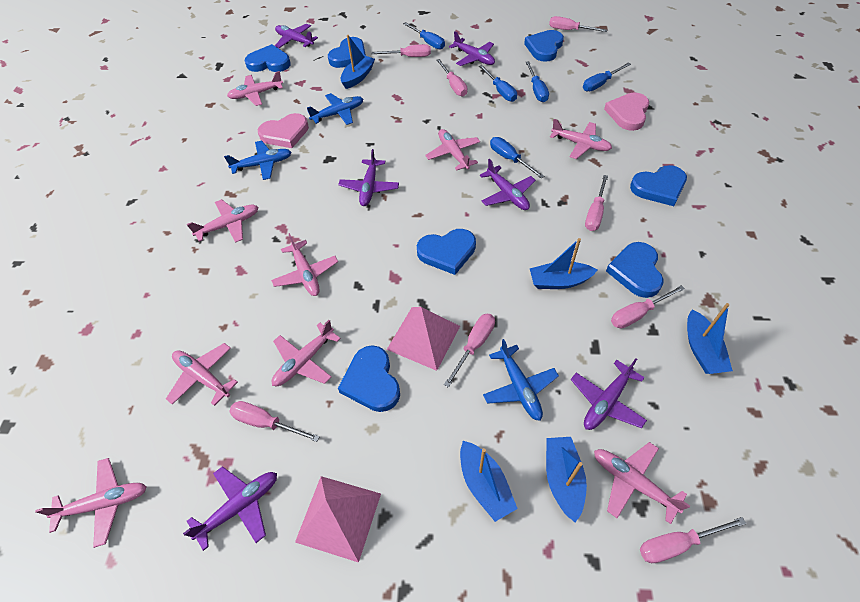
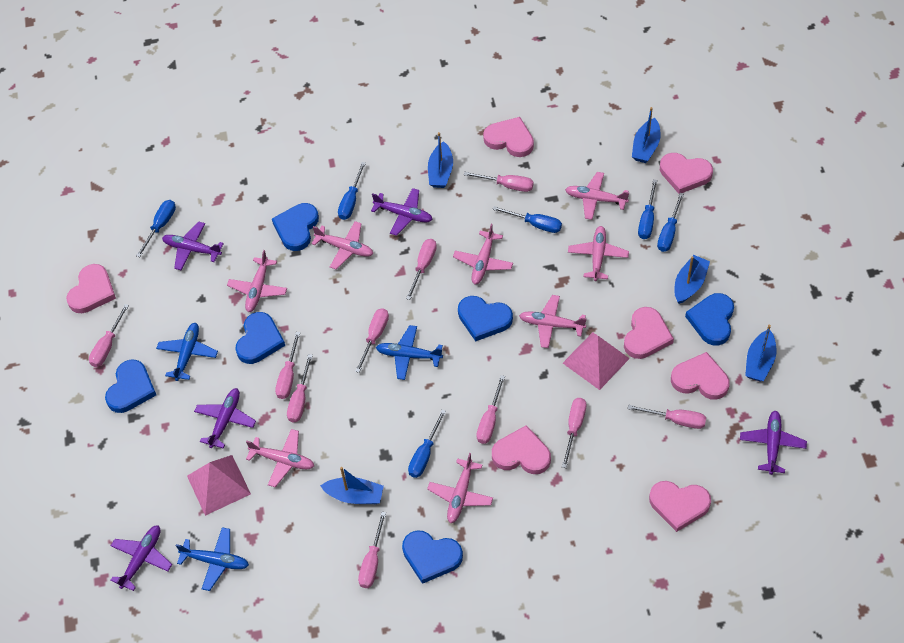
blue heart: [245,44,291,72] [328,37,366,68] [338,345,400,412] [417,229,476,275] [524,30,564,62] [606,242,664,298] [630,165,687,206] = 7 -> [105,360,156,413] [235,312,285,364] [272,203,319,251] [402,531,463,584] [458,296,513,342] [685,293,734,345] = 6
blue screwdriver: [403,22,445,49] [479,65,517,102] [490,137,544,178] [526,61,549,102] [583,62,631,92] = 5 -> [136,200,176,257] [338,162,366,220] [408,410,446,478] [492,206,562,233] [638,179,657,239] [657,193,684,252] = 6
pink heart: [258,113,309,148] [604,92,649,131] = 2 -> [66,264,116,313] [483,117,534,157] [492,425,551,474] [624,307,674,359] [649,481,711,532] [660,153,713,194] [671,352,730,400] = 7
pink plane: [35,458,147,548] [166,343,238,406] [187,199,258,243] [227,71,283,106] [271,233,338,296] [272,320,341,386] [425,129,480,170] [550,119,612,159] [594,442,690,524] = 9 -> [227,250,287,312] [246,429,314,487] [311,221,373,270] [427,453,493,523] [453,224,513,284] [519,295,587,348] [565,172,629,220] [568,226,629,281] = 8
pink screwdriver: [229,401,320,442] [372,44,431,57] [436,59,468,96] [444,314,495,388] [549,16,608,32] [585,175,608,231] [611,285,685,328] [640,517,746,563] = 8 -> [89,304,129,367] [275,332,300,399] [287,354,313,422] [355,308,389,373] [358,512,386,588] [406,239,437,300] [464,172,533,192] [476,375,505,444] [562,398,586,468] [628,405,706,429] = 10
purple plane: [183,466,277,551] [275,24,318,48] [338,149,399,206] [449,31,495,66] [480,159,536,210] [571,358,647,430] = 6 -> [110,525,172,591] [162,221,224,270] [194,388,256,449] [371,188,433,236] [740,410,807,475] = 5

